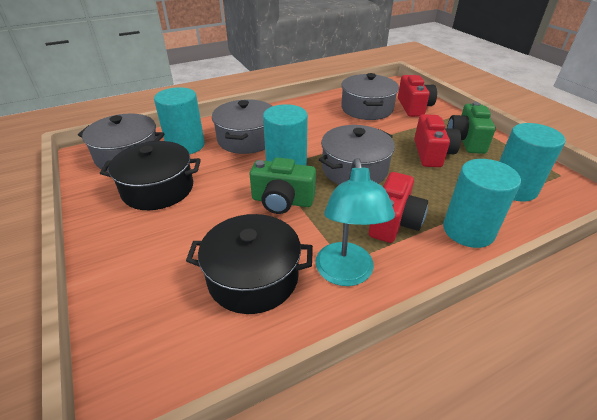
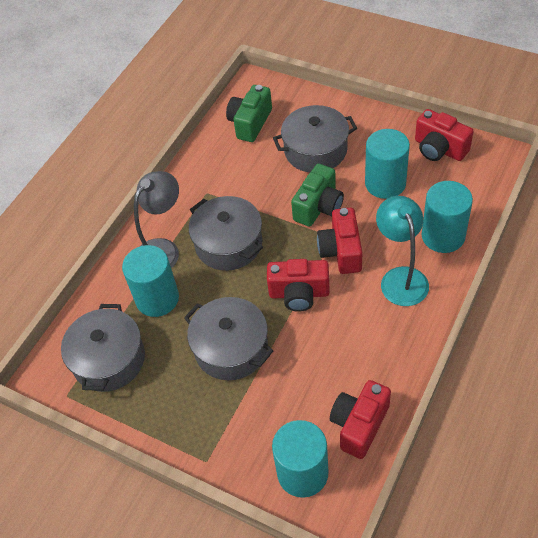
black pot: [100,141,201,210] [186,214,313,314] = 2 -> none = 0
grey lamp: none = 0 -> [134,171,179,269] = 1
red camera: [369,172,428,243] [398,75,437,117] [414,114,461,167] = 3 -> [267,259,330,312] [317,208,362,274] [330,380,391,459] [415,109,474,161] = 4

